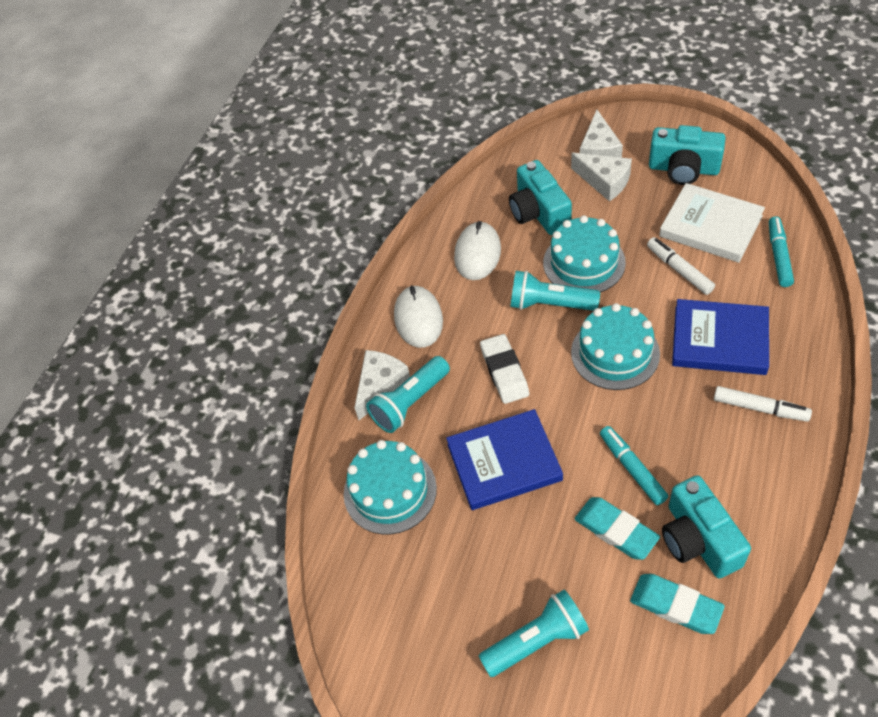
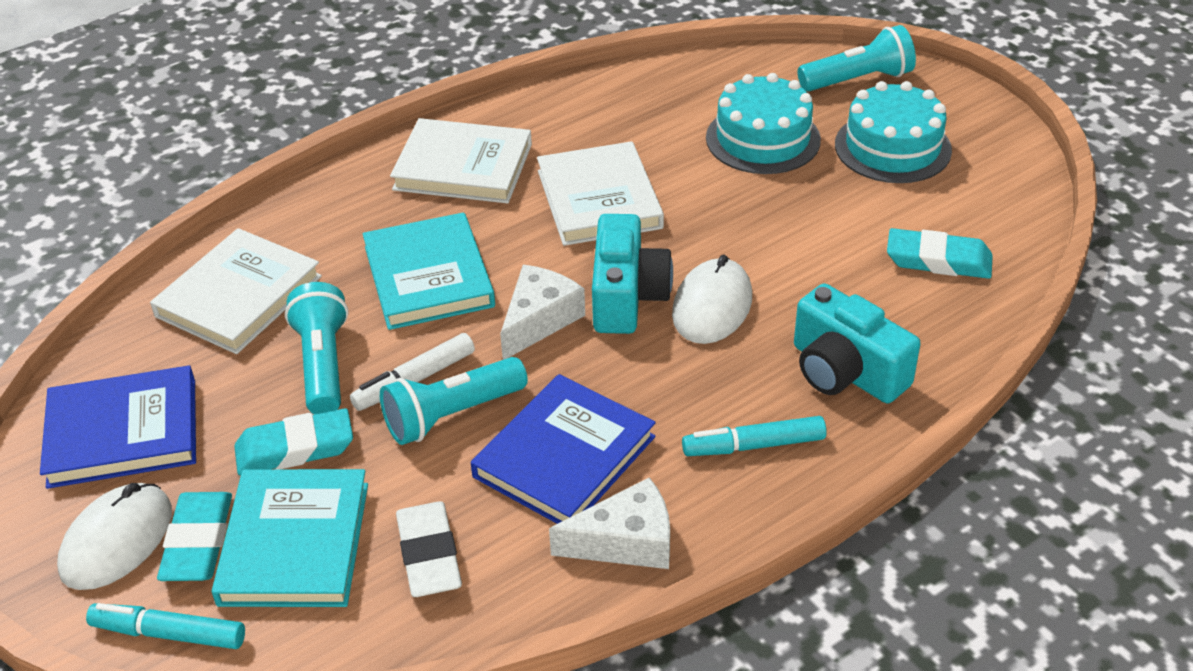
turquoise book: none = 0 -> [212,469,368,607] [363,212,495,330] = 2
turquoise cake: [344,440,437,534] [543,215,626,292] [571,303,660,390] = 3 -> [706,73,821,174] [835,81,952,183] = 2
turquoise camera: [509,160,572,235] [649,125,726,185] [662,475,751,578] = 3 -> [592,214,673,334] [794,283,920,403] = 2
turquoise eraser: [575,497,660,560] [630,574,725,634] = 2 -> [157,492,232,581] [234,408,353,475] [887,228,993,279] = 3
white book: [659,183,765,263] = 1 -> [150,228,322,354] [390,118,532,203] [537,141,664,246] = 3
white cheese: [354,350,410,420] [571,153,632,201] [580,110,623,158] = 3 -> [500,265,585,360] [549,477,670,569] = 2
white marker: [647,237,715,295] [714,386,812,422] = 2 -> [350,333,475,411] = 1

